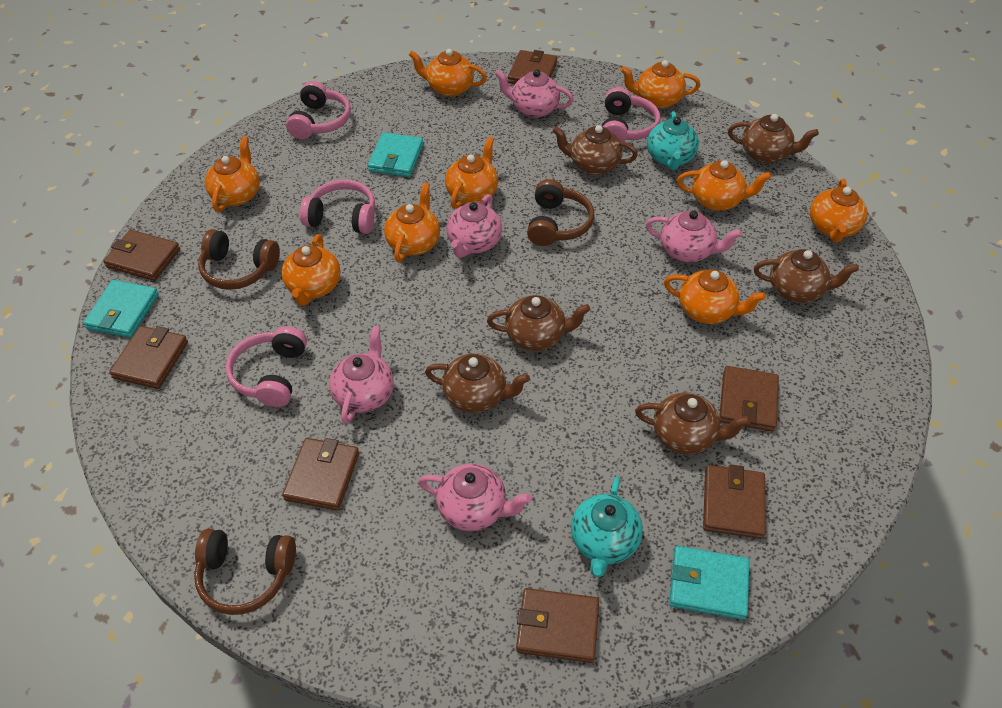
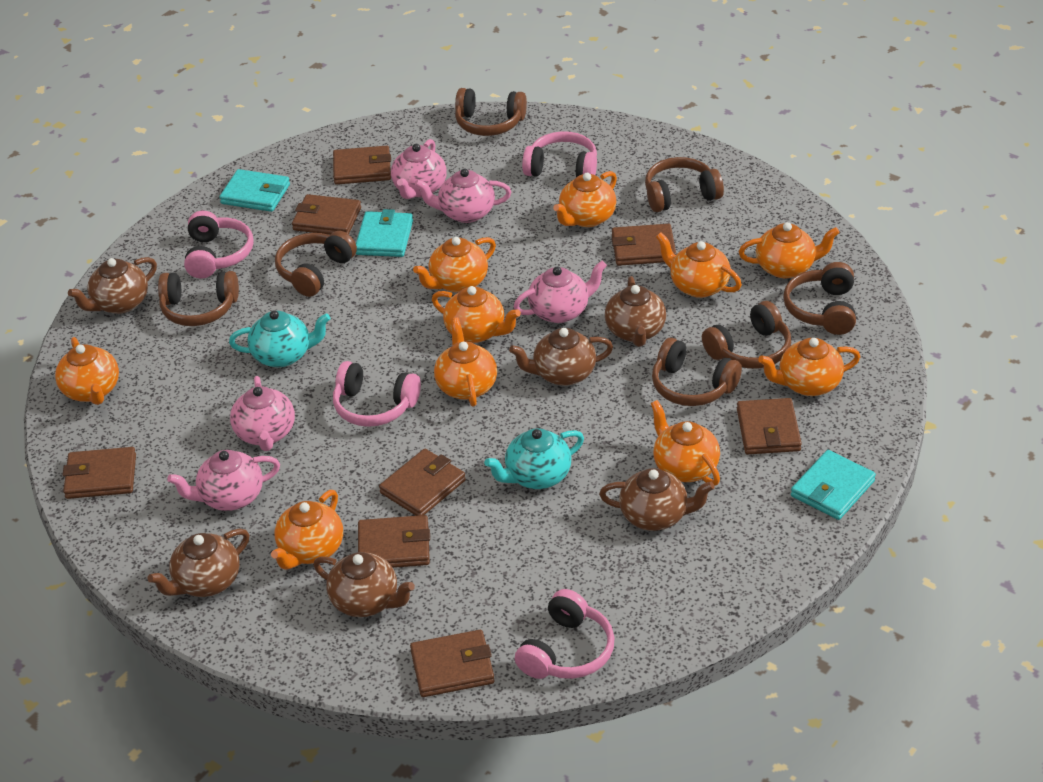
brown headphones: [194,529,296,615] [198,229,280,290] [527,179,595,246] = 3 -> [158,271,239,326] [275,231,357,297] [455,88,527,136] [645,157,724,212] [652,338,742,406] [702,301,791,369] [783,262,856,335] = 7
brown wallet: [103,230,180,281] [109,326,188,389] [282,438,359,511] [508,50,557,84] [516,588,599,663] [703,464,766,539] [719,366,779,431] = 7 -> [63,447,136,499] [292,194,361,235] [333,146,391,185] [358,515,430,568] [379,449,466,516] [410,630,495,697] [612,224,676,266] [737,398,802,454] = 8
orange teapot: [205,136,260,212] [281,234,341,306] [384,182,440,262] [409,49,487,97] [445,137,498,209] [620,60,700,108] [664,269,766,324] [677,160,771,211] [810,178,868,243] = 9 -> [55,337,119,405] [271,490,343,570] [413,237,496,293] [432,286,521,343] [434,317,497,407] [553,171,617,227] [651,400,720,486] [656,232,742,298] [739,222,840,278] [758,338,860,396] = 10

